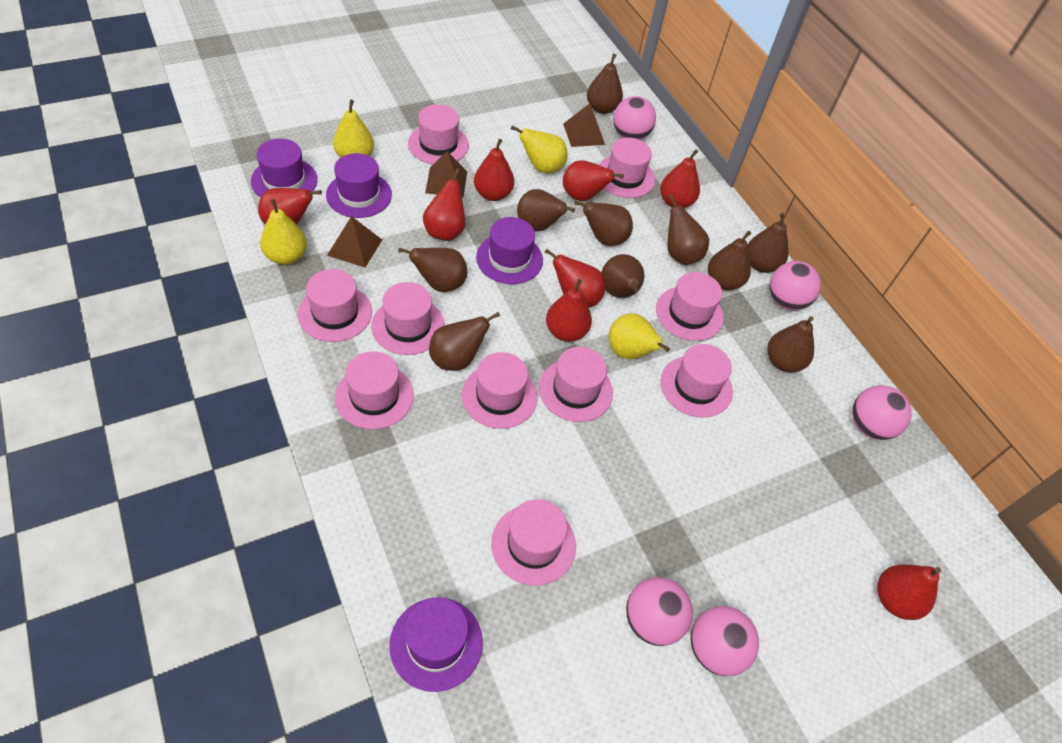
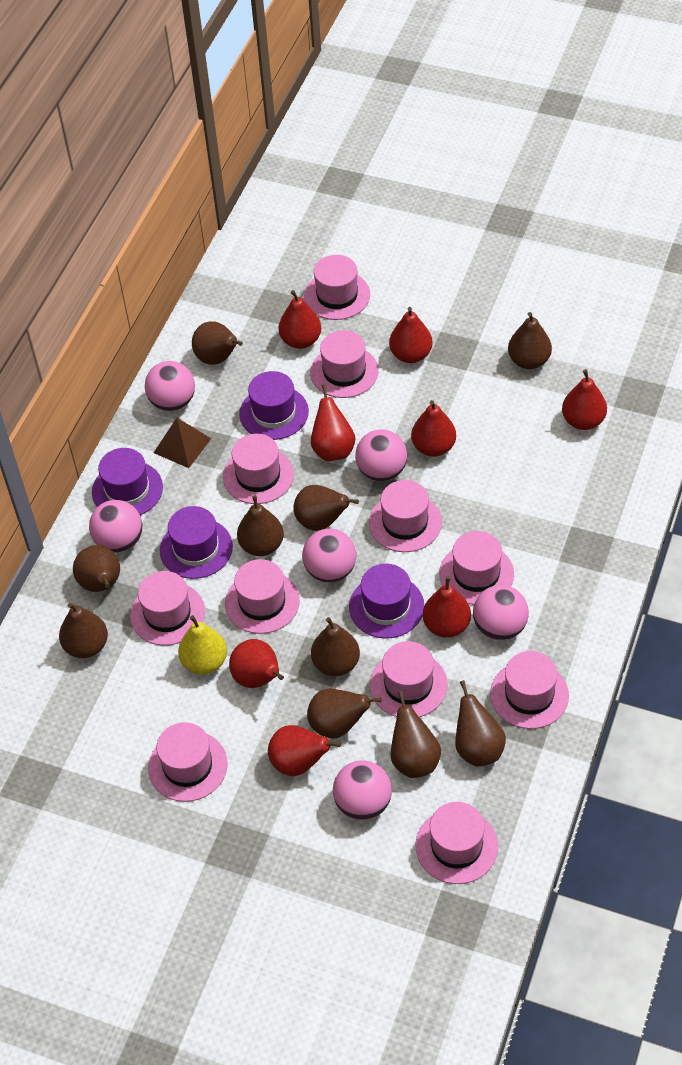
brown pyramid: [327,216,382,268] [425,151,467,198] [563,103,605,147] = 3 -> [153,418,211,468] = 1
pink ball: [613,96,656,140] [626,577,693,646] [690,606,759,676] [770,261,821,310] [852,385,912,440] = 5 -> [89,500,143,553] [145,361,195,411] [302,529,356,583] [333,760,392,820] [355,430,407,481] [473,585,529,640] = 6
pink hat: [298,269,372,342] [335,351,414,429] [371,282,445,355] [408,104,469,164] [462,352,538,429] [491,499,576,586] [539,347,613,422] [598,138,655,198] [656,272,724,341] [661,344,733,418] = 10 -> [130,571,205,646] [148,722,227,802] [223,434,294,504] [225,559,300,634] [304,255,370,320] [310,330,379,398] [369,480,442,552] [370,641,447,717] [416,802,498,884] [439,531,514,605] [490,651,569,729] = 11
yellow pear: [260,199,307,265] [333,100,374,158] [511,126,567,173] [609,313,670,359] = 4 -> [178,615,227,674] = 1

